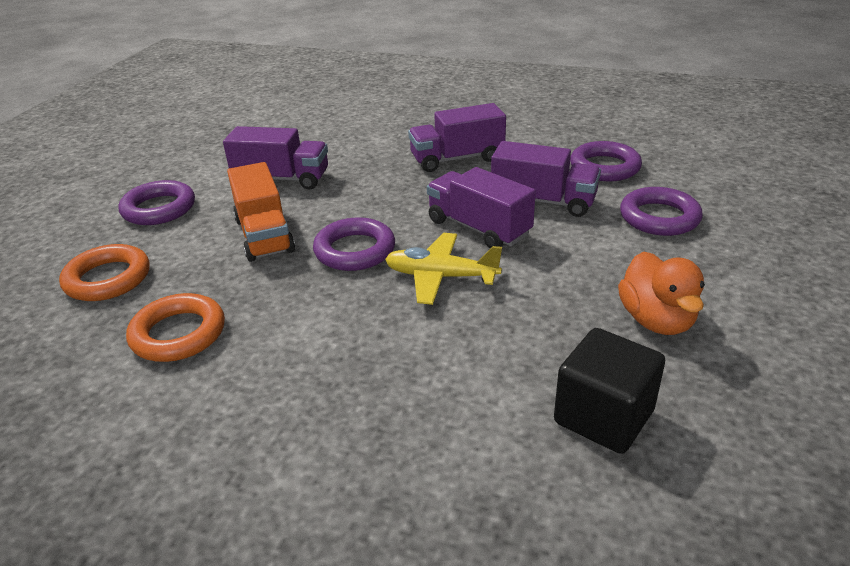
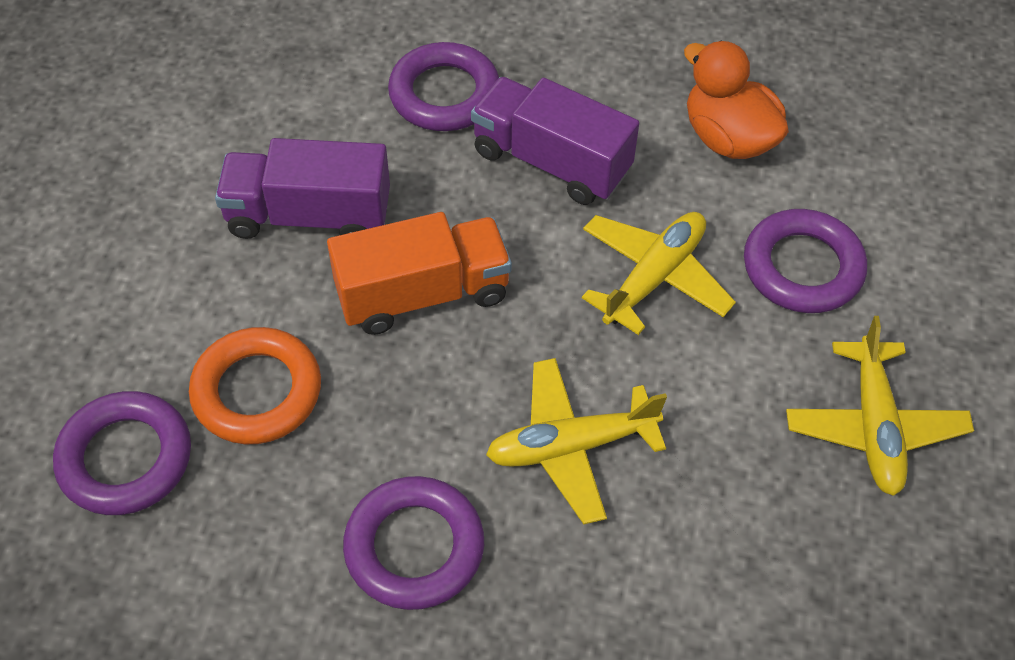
black cube: [554,328,665,454] = 1 -> none = 0
orange ring: [59,244,149,301] [126,293,225,362] = 2 -> [189,327,321,444] = 1
purple truck: [223,126,328,190] [408,103,506,172] [427,167,536,248] [491,141,601,217] = 4 -> [215,138,390,239] [471,77,639,205] = 2
yellow plane: [385,233,502,305] = 1 -> [486,358,667,524] [582,212,736,335] [786,316,974,496] = 3

